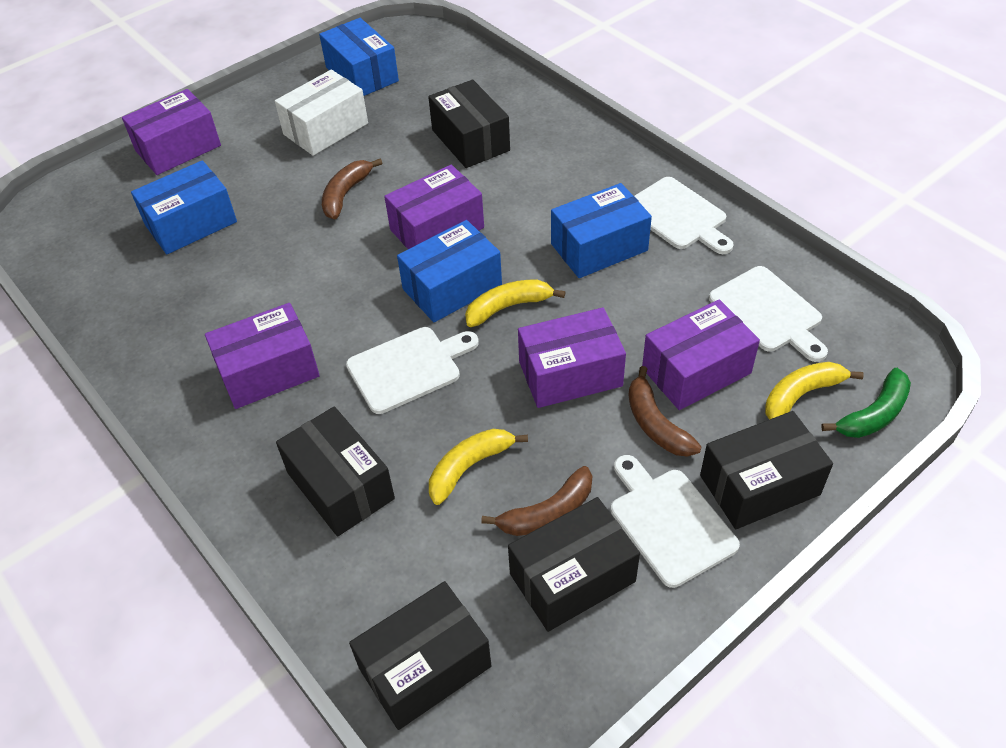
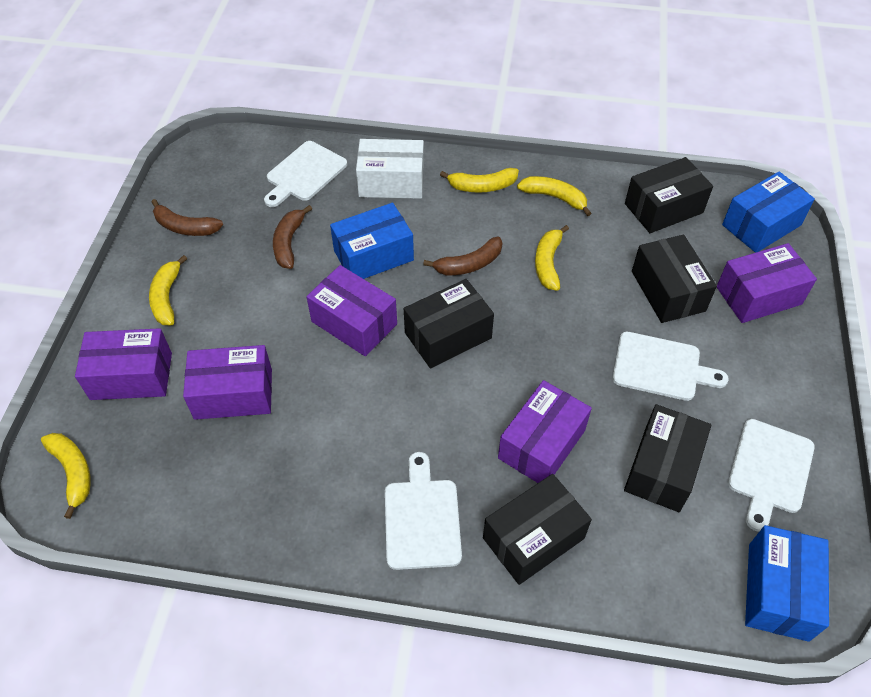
blue box: [131,160,237,254] [319,18,399,96] [397,220,502,322] [551,183,652,278] = 4 -> [330,203,414,279] [722,172,815,253] [745,525,829,642] = 3
green banana: [821,368,911,438] = 1 -> none = 0
yellow banana: [429,429,528,505] [465,279,565,327] [765,362,864,420] = 3 -> [41,433,91,519] [149,255,187,325] [440,168,519,193] [517,176,592,216] [535,225,569,291] = 5

